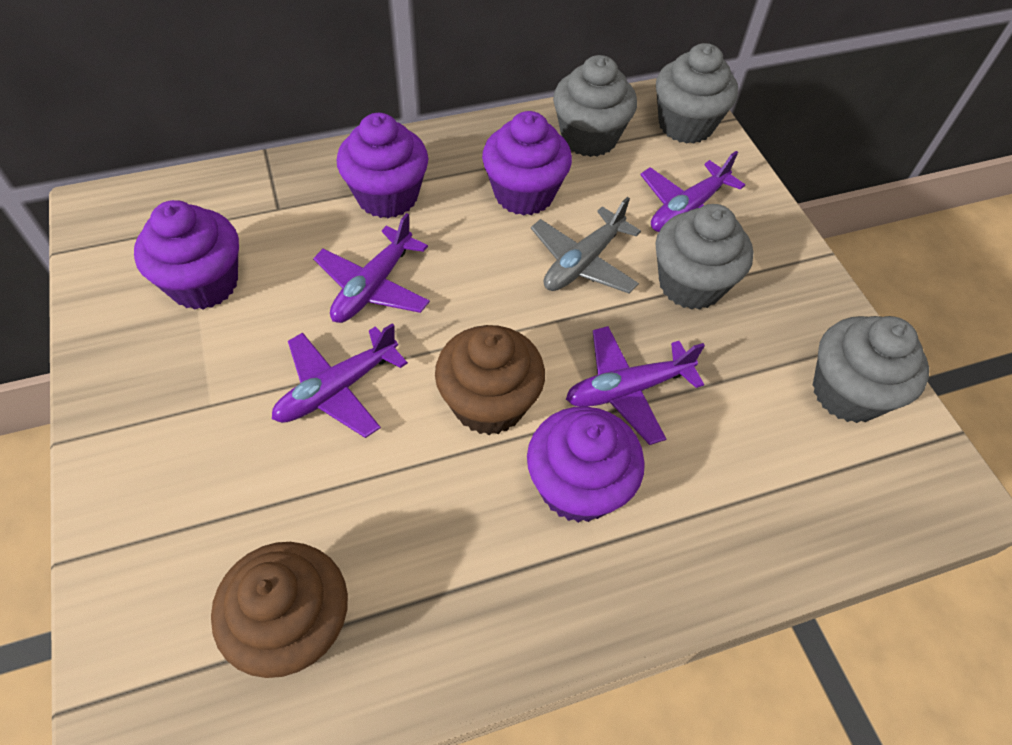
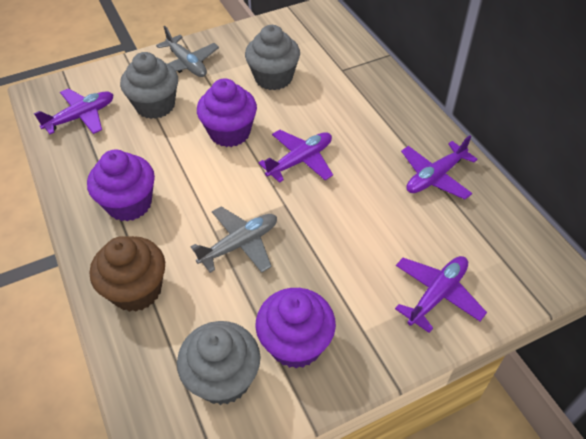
brown cupcake: [211,542,348,678] [435,325,545,435] = 2 -> [90,236,165,312] = 1
grey cupcake: [553,55,637,157] [655,204,753,310] [656,43,738,144] [813,316,929,423] = 4 -> [120,52,178,119] [177,321,260,405] [245,25,300,90] = 3
grey plane: [531,197,641,293] = 1 -> [156,26,219,77] [191,207,277,273] = 2
purple cupcake: [134,200,239,310] [337,113,428,218] [482,111,572,216] [527,406,645,523] = 4 -> [87,150,155,221] [197,78,257,147] [255,288,336,368] = 3

